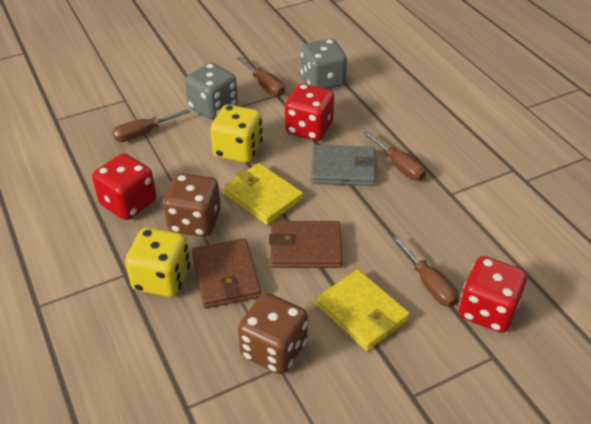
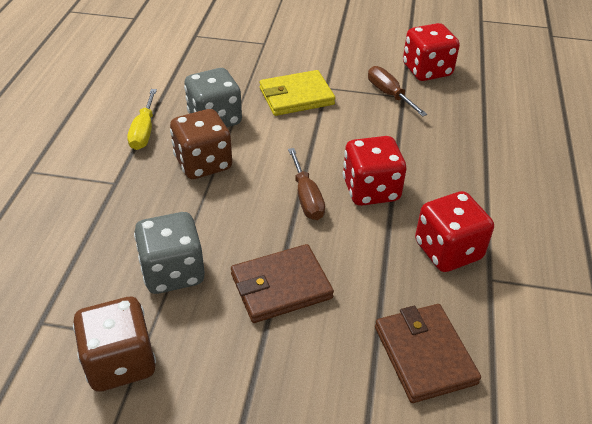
brown screwdriver: [112,109,190,142] [237,56,285,96] [363,131,426,181] [392,236,459,307] = 4 -> [288,148,325,220] [368,66,427,117] = 2
grey wallet: [311,145,377,186] = 1 -> none = 0
yellow dice: [125,228,190,297] [210,105,263,163] = 2 -> none = 0
yellow screwdriver: none = 0 -> [127,89,157,150] = 1
yellow wallet: [222,163,303,225] [316,269,410,351] = 2 -> [259,70,335,116] = 1

